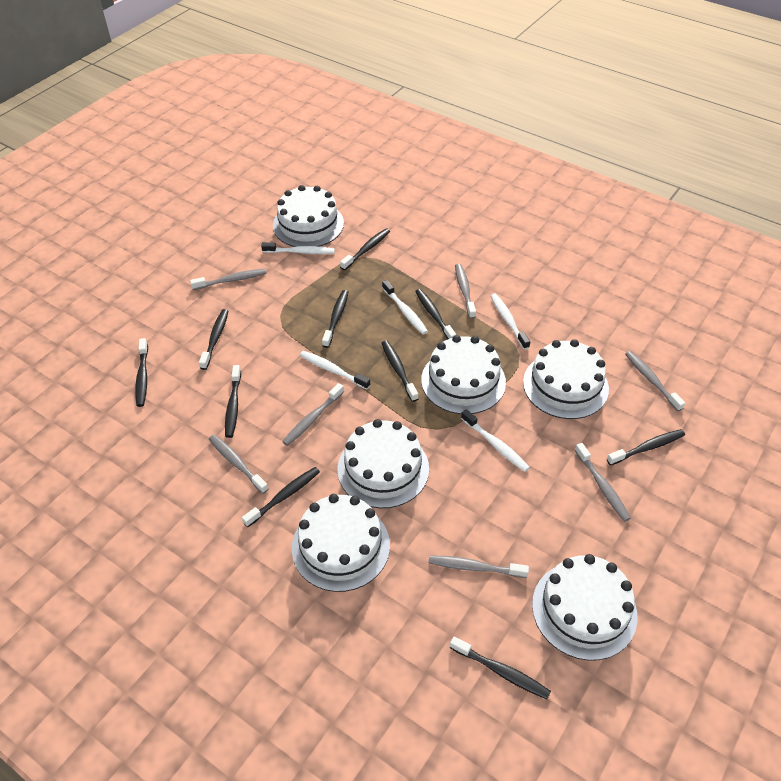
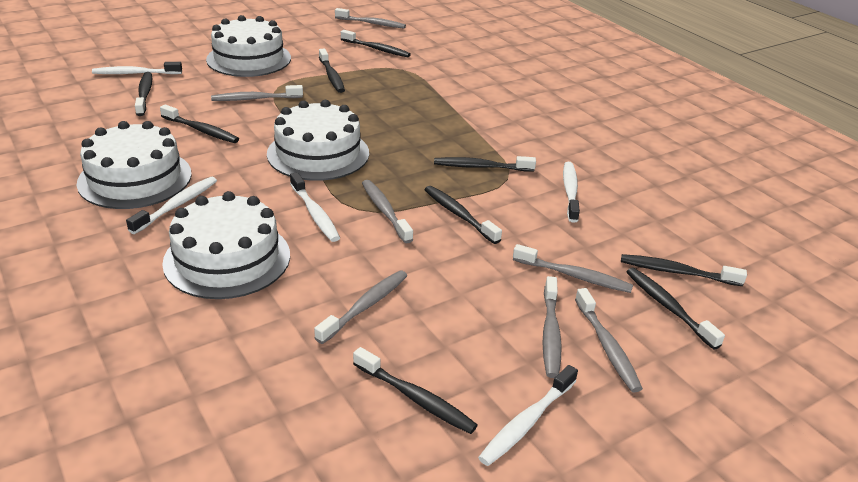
black toothbrush: [135,338,148,407] [199,309,228,370] [225,365,241,438] [242,467,320,527] [322,290,348,348] [340,228,390,270] [382,340,418,402] [415,289,456,339] [450,636,551,699] [607,429,685,465] = 10 -> [135,72,152,116] [160,104,239,143] [319,49,345,93] [341,30,411,57] [353,347,478,434] [425,186,502,244] [434,156,536,172] [621,254,747,286] [627,268,725,350] = 9
white cake: [273,185,344,247] [292,494,390,592] [337,419,429,508] [421,335,506,414] [523,339,609,419] [532,554,637,661] = 6 -> [76,121,192,209] [162,191,290,299] [206,15,291,77] [267,100,369,181] = 4

